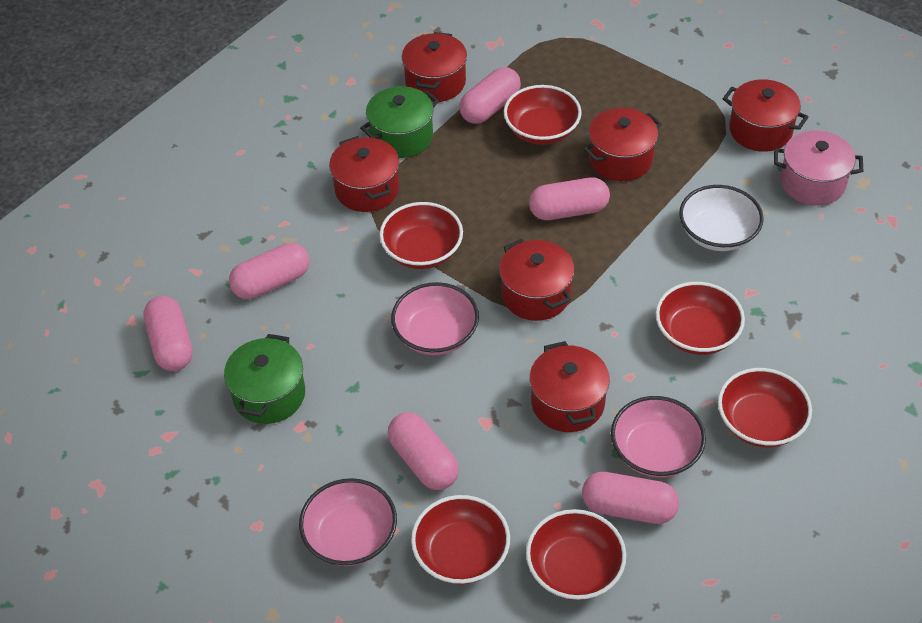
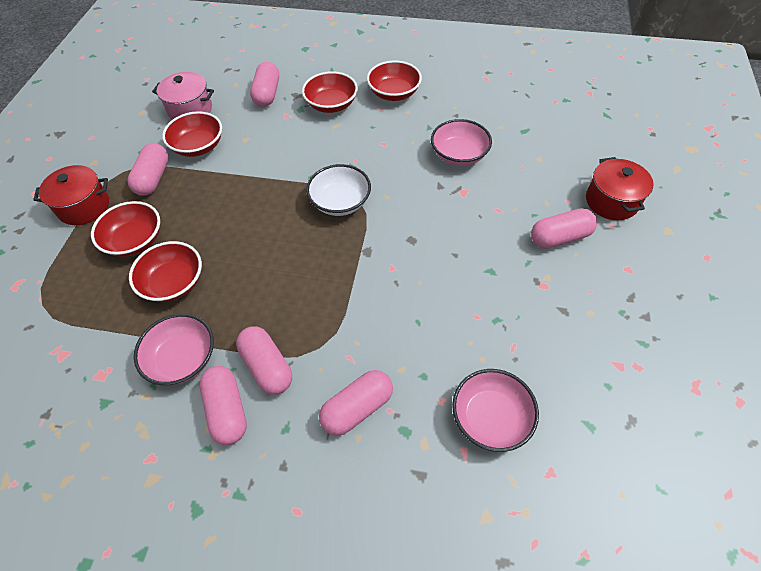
green pot: [224,334,305,424] [360,86,439,158] = 2 -> none = 0
red bowl: [379,202,463,269] [411,495,510,584] [504,85,582,145] [526,509,626,600] [656,282,745,355] [718,368,812,447] = 6 -> [91,201,160,257] [129,241,202,302] [162,111,222,157] [302,71,358,113] [367,61,422,101] = 5
red pot: [329,136,399,212] [402,32,467,102] [499,238,575,321] [530,341,610,432] [583,108,662,181] [723,79,808,152] = 6 -> [33,165,109,225] [586,157,654,220] = 2

